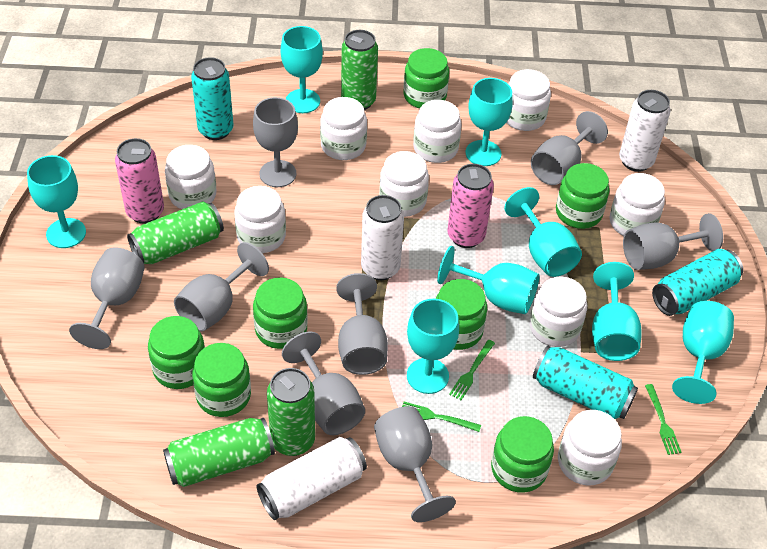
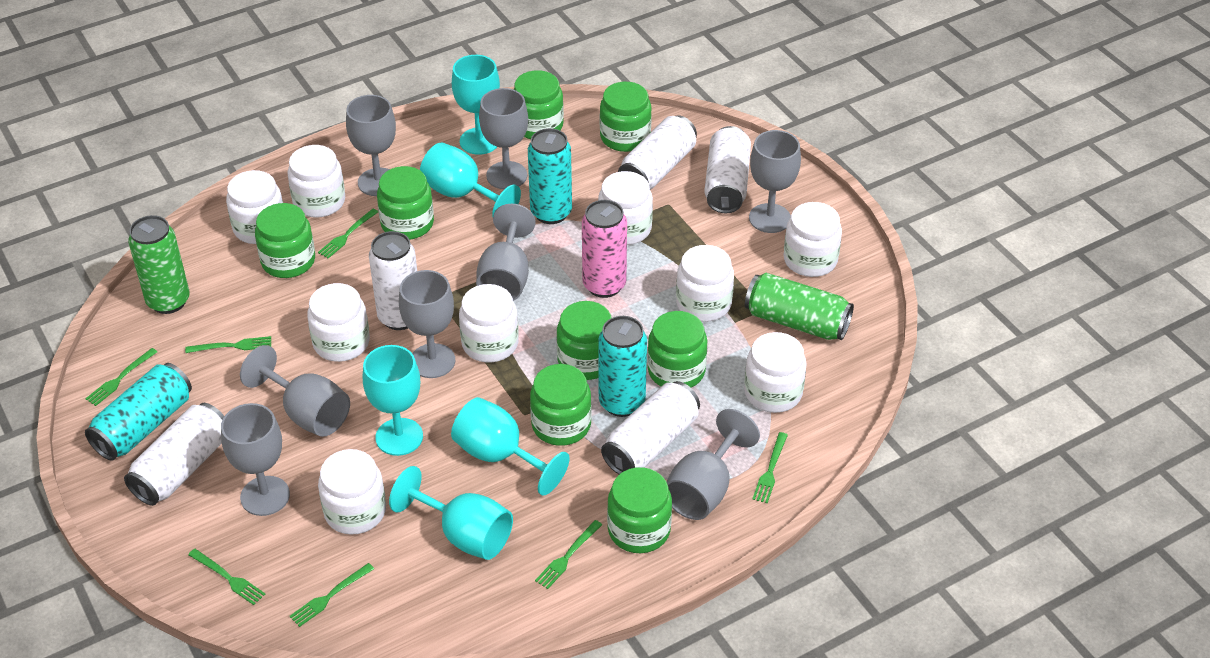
green can: [127,201,224,264] [163,418,275,487] [267,368,315,456] [341,30,378,110] = 4 -> [128,215,190,314] [745,273,854,340] = 2
green fork: [402,402,481,432] [449,340,495,400] [645,384,682,455] = 3 -> [85,348,157,406] [185,336,271,353] [188,549,265,605] [290,563,374,627] [318,209,378,259] [535,520,602,589] [752,432,788,504] = 7
green jar: [148,316,205,389] [192,343,251,417] [253,277,308,349] [403,48,449,108] [435,279,487,350] [491,416,554,493] [556,163,609,229] = 7 -> [255,203,315,278] [377,166,434,240] [513,70,564,139] [530,364,592,446] [557,301,612,380] [600,82,652,152] [607,467,672,553] [647,311,708,388] = 8
pink can: [115,138,164,223] [448,164,494,248] = 2 -> [582,200,627,298] = 1
turquoise goblet: [27,155,86,248] [281,26,323,113] [407,299,459,394] [437,246,540,314] [466,78,513,166] [504,187,582,277] [592,262,642,361] [672,301,734,404] = 8 -> [363,345,423,456] [389,466,513,560] [420,143,521,217] [451,397,570,496] [452,55,500,155] = 5
white can: [256,437,367,520] [361,195,404,280] [619,90,671,172] = 3 -> [124,403,224,506] [369,231,417,330] [601,381,700,474] [618,115,697,190] [704,126,751,213] = 5

